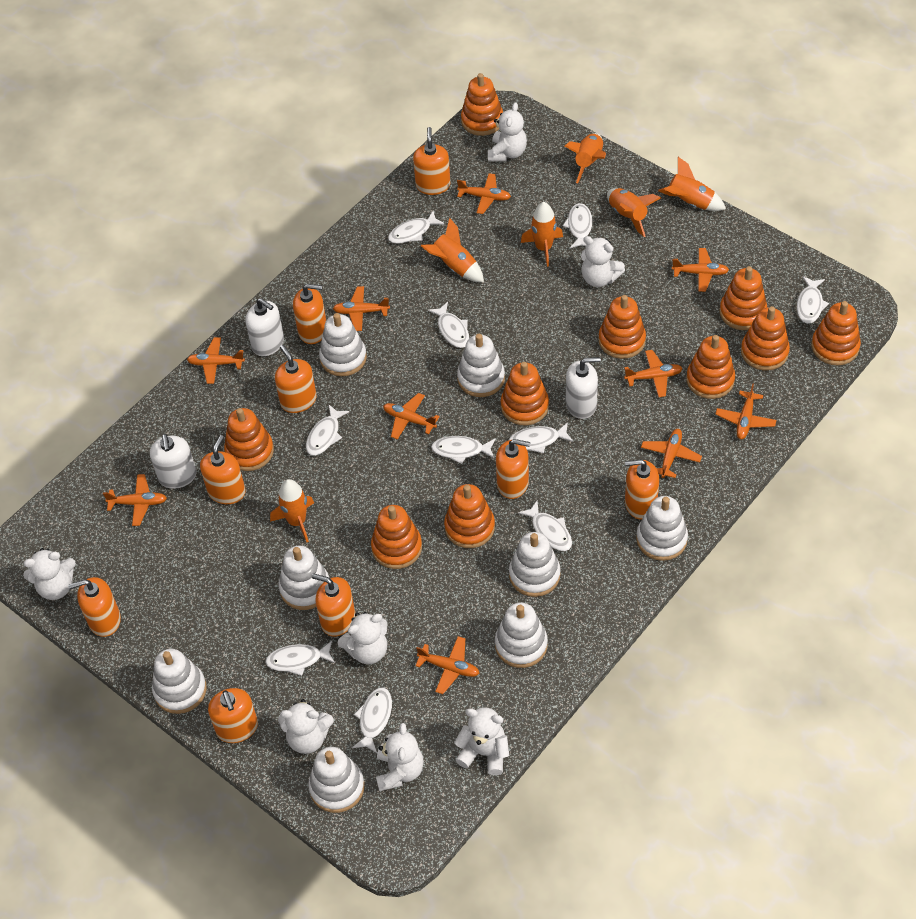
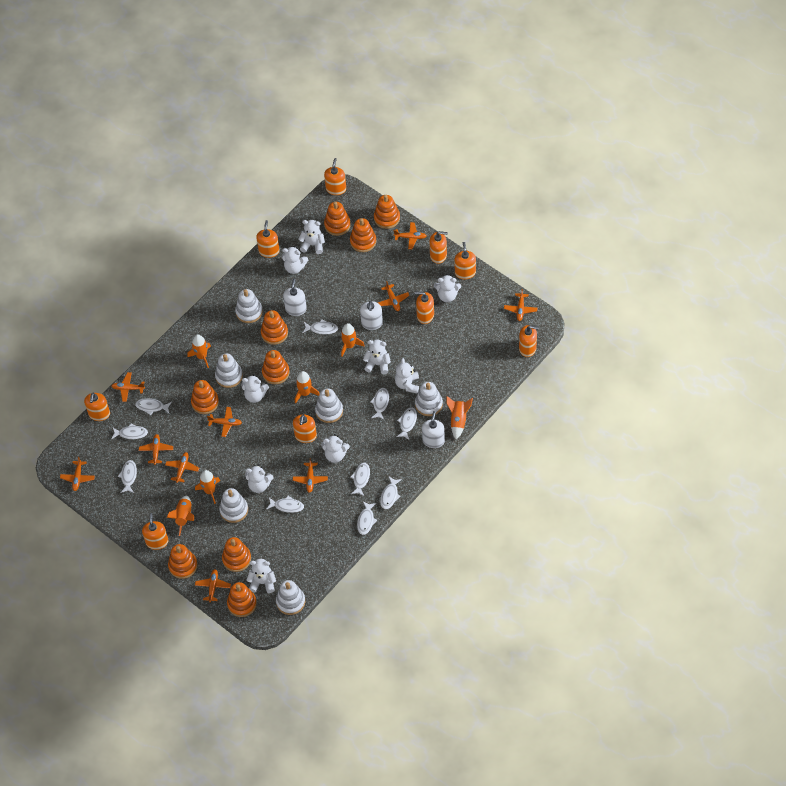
orange stacking toy: [224,408,274,471] [371,505,422,569] [444,484,495,548] [461,73,503,136] [501,362,549,425] [599,295,646,359] [686,335,735,399] [720,266,767,330] [741,306,790,370] [811,301,861,365] = 10 -> [168,544,198,579] [191,380,219,414] [222,537,251,572] [227,582,257,617] [261,310,288,345] [262,350,290,384] [324,201,351,236] [350,218,376,252] [374,195,400,229] = 9
white stacking toy: [152,649,207,714] [279,545,329,610] [308,747,365,813] [319,313,367,376] [457,334,505,397] [495,602,548,668] [509,532,561,597] [636,496,688,561] = 8 -> [215,354,243,388] [219,488,248,523] [235,289,263,323] [276,580,305,615] [315,389,343,423] [415,382,443,416] = 6
white teddy bear: [23,548,76,600] [278,699,334,754] [338,612,387,664] [376,723,424,791] [454,707,509,775] [488,102,527,162] [581,236,625,287] = 7 -> [241,374,269,403] [245,464,273,493] [246,559,276,593] [282,246,308,274] [298,220,325,254] [321,434,350,463] [363,340,391,374] [395,358,419,393] [434,274,461,302] = 9

